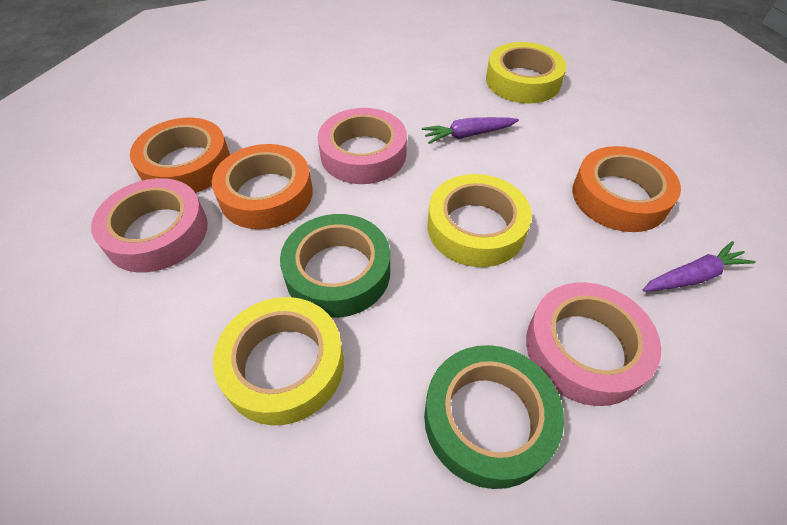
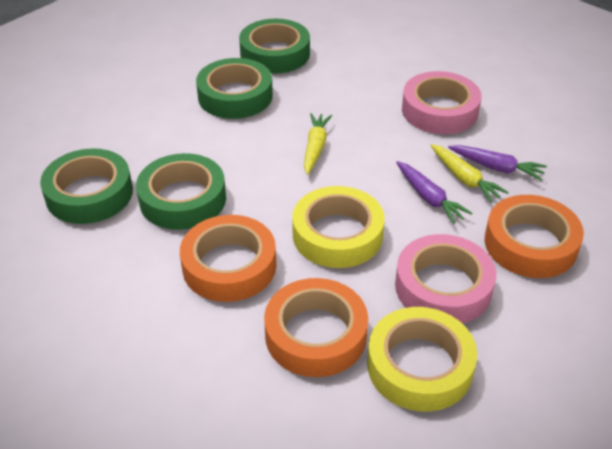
green tape: [280,214,390,318] [424,345,564,489] = 2 -> [40,148,133,224] [136,153,226,230] [196,58,273,119] [239,19,310,74] = 4
pink tape: [91,178,208,272] [318,108,407,184] [526,282,661,406] = 3 -> [395,234,496,324] [402,71,482,134] = 2
yellow carrot: none = 0 -> [304,113,332,175] [430,144,509,203] = 2
yellow tape: [213,297,344,425] [428,174,532,267] [486,42,567,103] = 3 -> [292,186,385,268] [367,307,477,412] = 2

